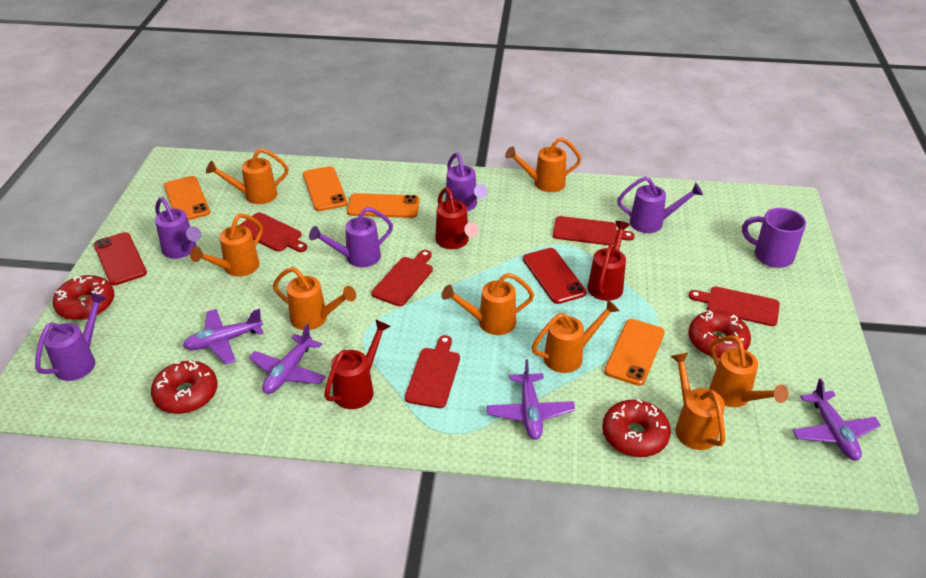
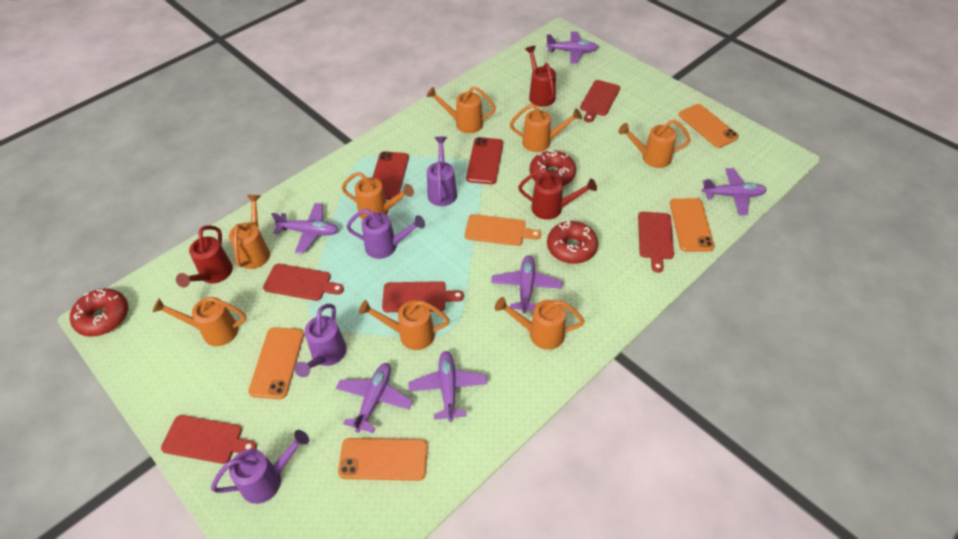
orange cutting board: none = 0 -> [465,214,541,246] = 1
purple mug: [742,208,806,268] = 1 -> none = 0
purple plane: [183,309,264,364] [249,324,326,394] [487,359,575,440] [792,378,881,461] = 4 -> [271,203,338,254] [336,363,413,433] [408,351,487,422] [491,255,563,313] [546,31,599,64] [702,168,767,215] = 6
purple watering can: [35,293,106,381] [155,197,201,259] [309,207,393,267] [445,153,488,211] [617,177,703,233] = 5 -> [211,430,309,504] [295,304,347,377] [346,209,425,259] [427,137,457,206] = 4
red donut: [53,275,114,320] [151,361,218,414] [602,399,671,457] [688,310,751,359] = 4 -> [70,288,128,337] [530,150,576,186] [547,221,598,264] = 3

